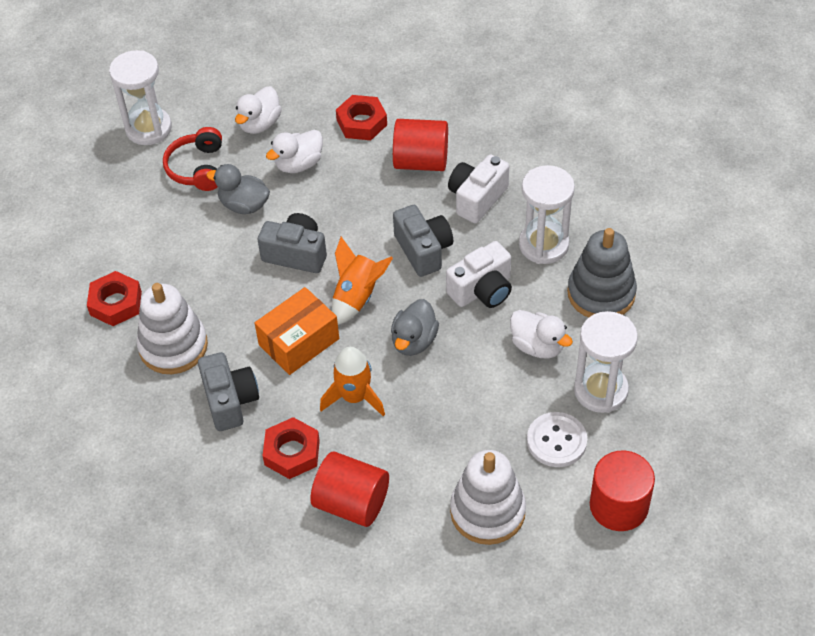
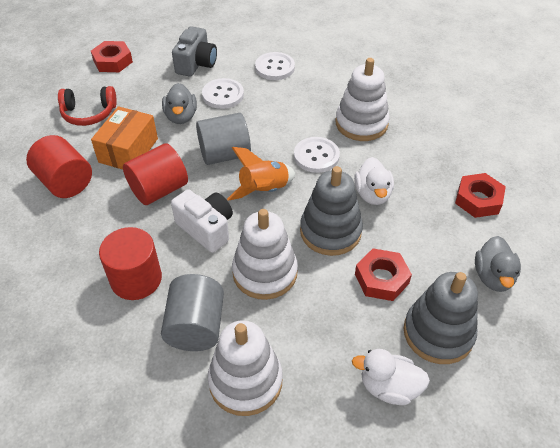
grey camera: [198,352,259,431] [258,213,327,273] [393,205,453,277] = 3 -> [172,26,217,77] = 1
grey cylinder: none = 0 -> [161,274,224,351] [196,113,251,165] = 2
grey stacking toy: [567,228,637,318] = 1 -> [300,166,363,256] [404,272,478,364] = 2
orange rocket: [320,347,385,416] [332,237,393,325] = 2 -> [227,147,296,201] = 1
white button: [527,412,587,467] = 1 -> [202,78,244,109] [255,52,295,80] [294,137,340,173] = 3
white camera: [446,241,512,308] [448,154,509,223] = 2 -> [171,189,233,253] = 1
white duck: [235,86,282,134] [266,130,323,173] [510,310,573,359] = 3 -> [352,349,430,405] [354,157,394,205] = 2
white hourglass: [109,50,172,145] [519,165,575,264] [574,311,638,413] = 3 -> none = 0
white stacking toy: [137,283,208,374] [450,450,526,545] = 2 -> [208,320,283,416] [232,209,298,300] [335,58,390,141] = 3

